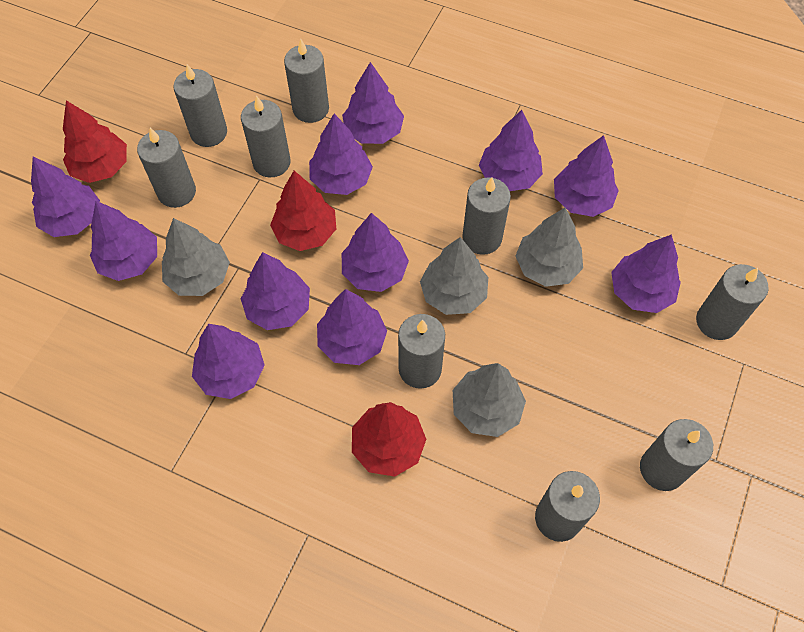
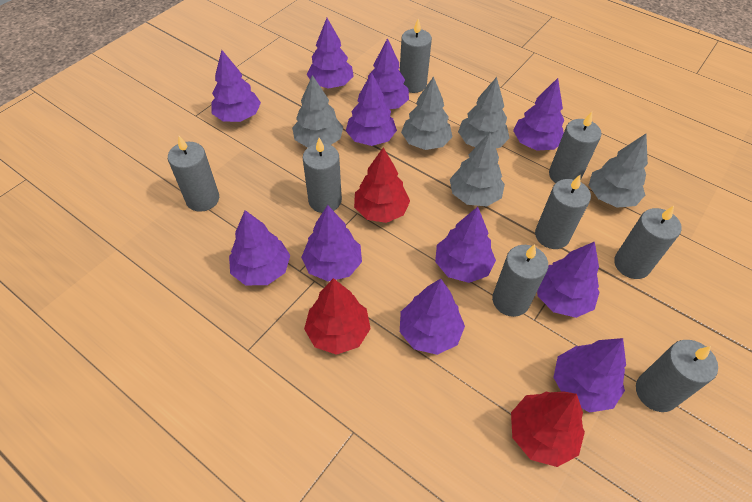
grey candle: [137,128,196,208] [173,64,227,147] [241,96,290,177] [284,39,329,123] [398,314,445,389] [462,177,511,255] [535,471,600,542] [640,419,713,491] [696,264,769,340] = 9 -> [168,136,219,212] [303,138,342,213] [400,19,432,93] [492,244,548,317] [535,175,591,249] [549,112,601,183] [614,206,682,279] [636,340,718,412] = 8
grey tree: [162,218,230,296] [420,237,488,315] [453,363,526,437] [516,208,583,287] = 4 -> [292,75,343,148] [401,76,452,150] [450,132,505,206] [458,77,510,148] [589,134,648,208] = 5

